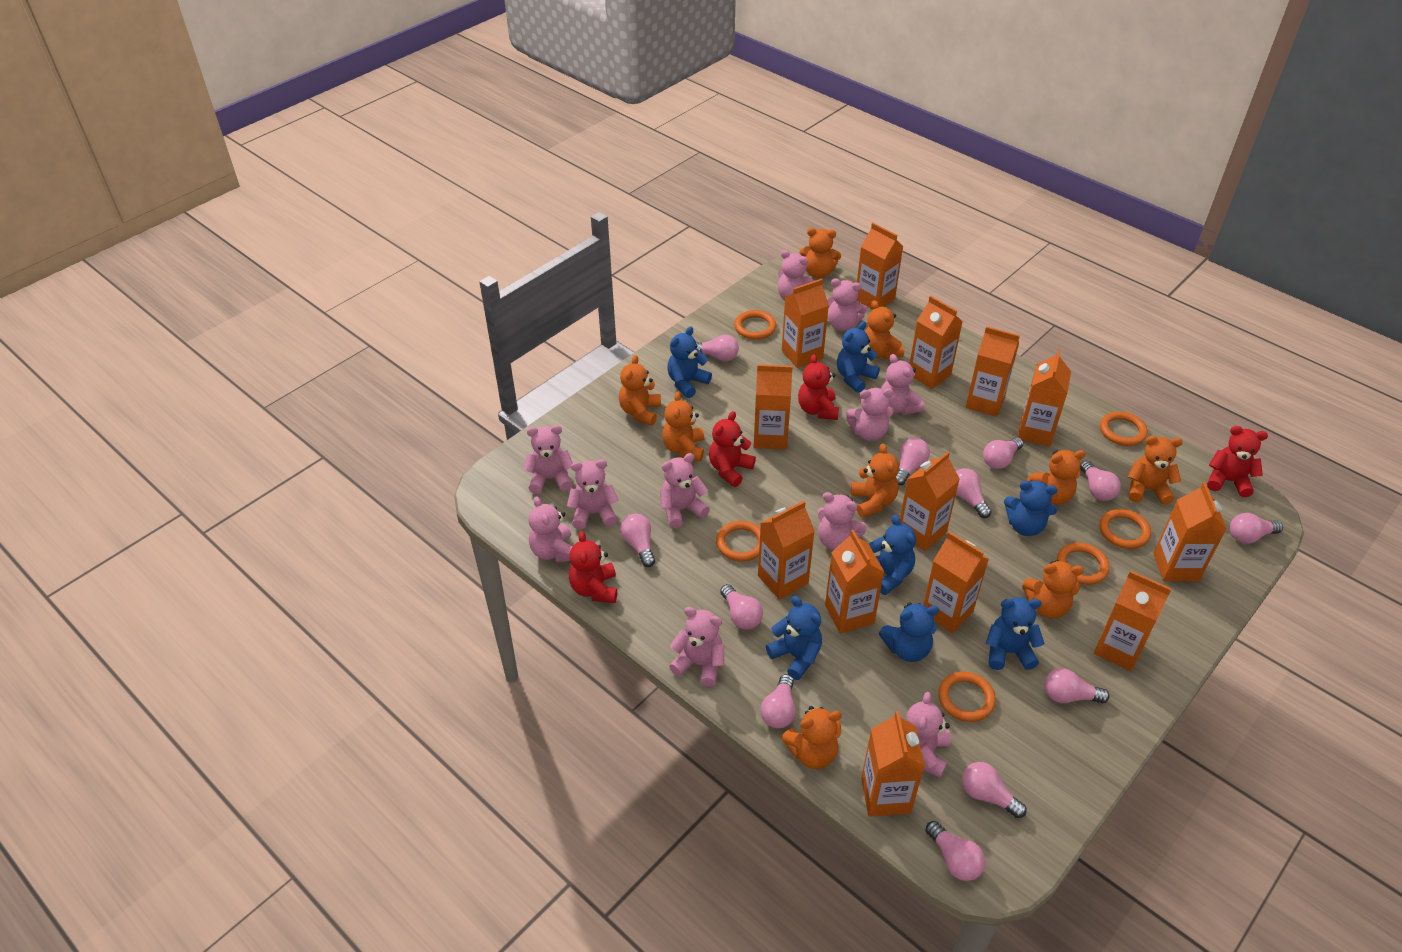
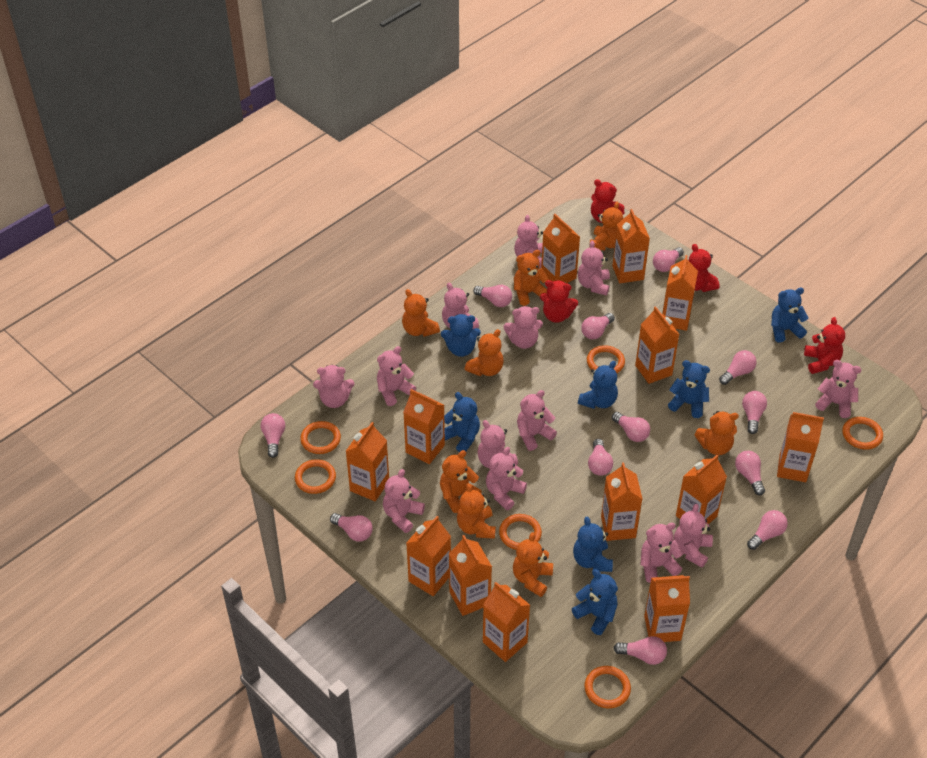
orange teddy bear: [619,355,661,426] [662,392,704,461] [781,706,842,769] [800,228,841,278] [851,444,899,518] [865,300,904,360] [1022,560,1084,618] [1026,450,1086,505] [1128,436,1183,505] = 9 -> [402,289,440,337] [440,450,482,513] [457,483,496,539] [465,329,504,376] [513,532,553,597] [514,250,549,306] [589,202,623,250] [694,411,739,455] = 8
pink teddy bear: [523,425,573,494] [529,496,573,563] [567,459,619,529] [660,453,709,528] [669,607,724,687] [778,250,815,300] [817,492,867,550] [827,278,867,331] [846,388,894,441] [881,354,924,415] [906,692,951,778] = 11 -> [313,365,354,408] [377,346,416,406] [383,469,425,533] [442,283,479,329] [477,420,518,468] [486,447,527,510] [504,306,543,349] [514,215,543,268] [517,390,557,451] [578,241,610,296] [641,523,683,583] [674,504,713,568] [815,360,862,418] = 13

